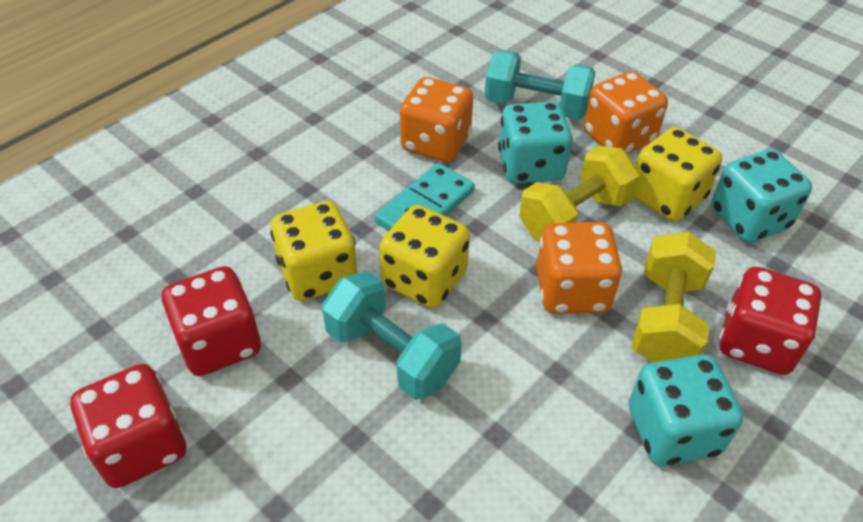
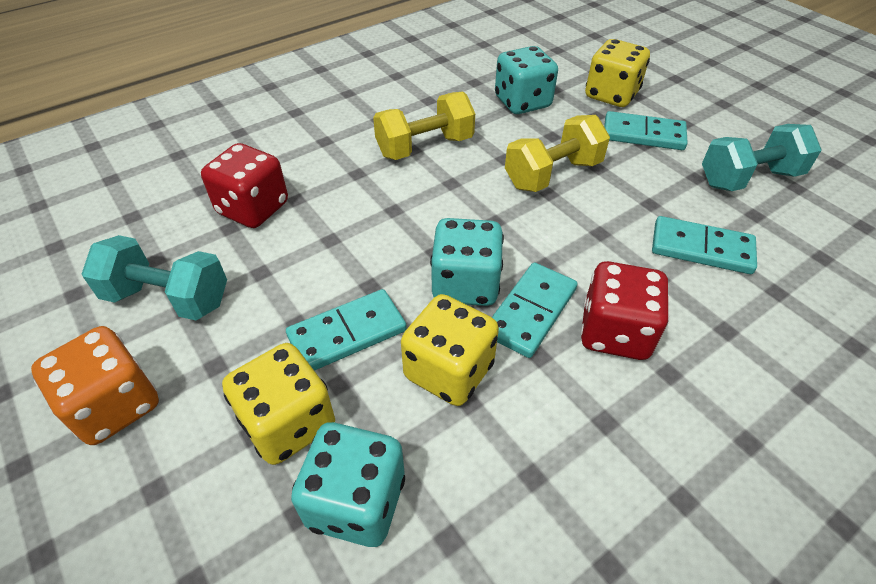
orange dice: [400,77,473,162] [536,222,622,314] [584,71,668,154] = 3 -> [31,326,159,445] = 1
red dice: [70,364,186,488] [162,266,261,376] [719,267,821,375] = 3 -> [201,143,288,228] [580,261,669,360] = 2
turquoise domino: [375,163,475,231] = 1 -> [286,289,407,371] [492,262,578,358] [604,111,688,150] [652,216,757,274] = 4

